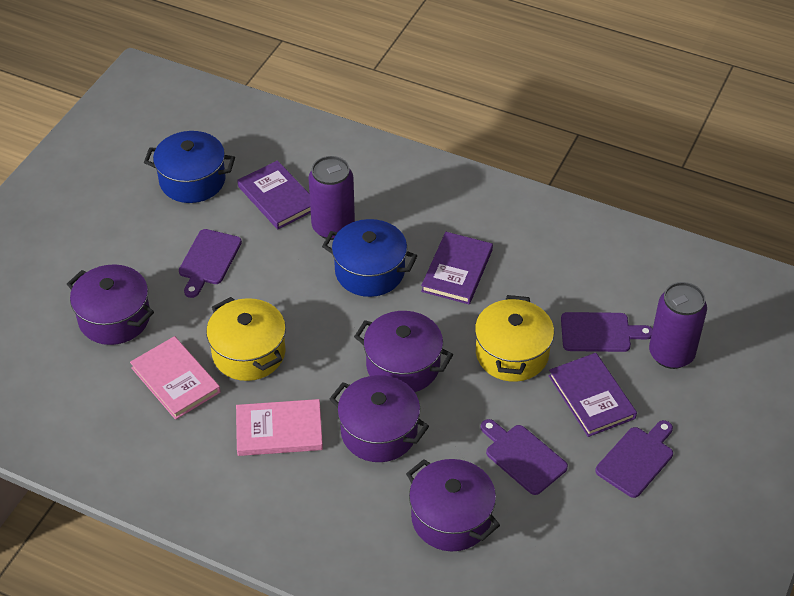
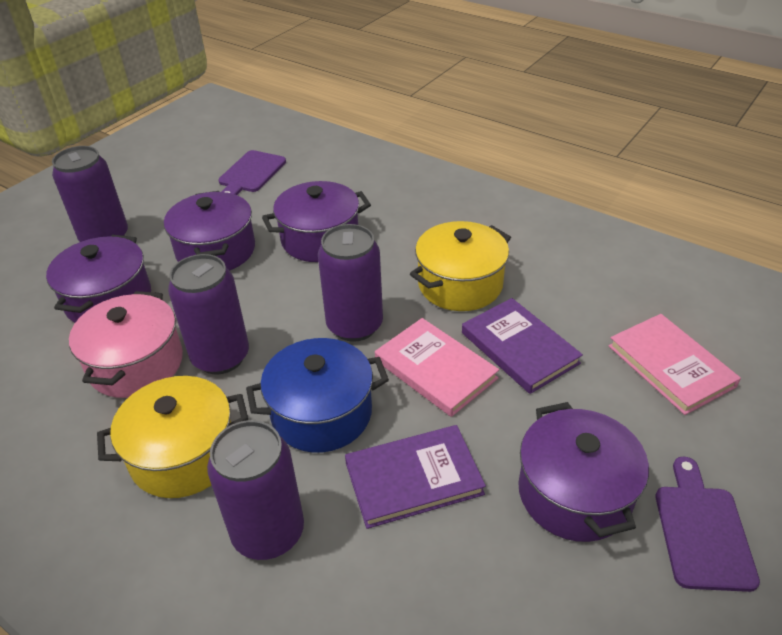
blue pot: [144,131,235,203] [322,219,417,297] = 2 -> [246,338,389,453] = 1
pink pot: none = 0 -> [69,291,183,398] = 1
purple book: [237,160,311,229] [421,232,493,304] [549,353,637,437] = 3 -> [345,425,486,529] [462,298,583,394] = 2
purple can: [308,156,355,240] [649,282,707,369] = 2 -> [52,146,128,242] [168,254,249,375] [207,420,304,560] [318,224,383,342] = 4
purple cutting board: [179,229,242,298] [480,419,568,495] [561,312,653,352] [595,420,673,498] = 4 -> [218,150,286,195] [656,457,760,592] = 2

